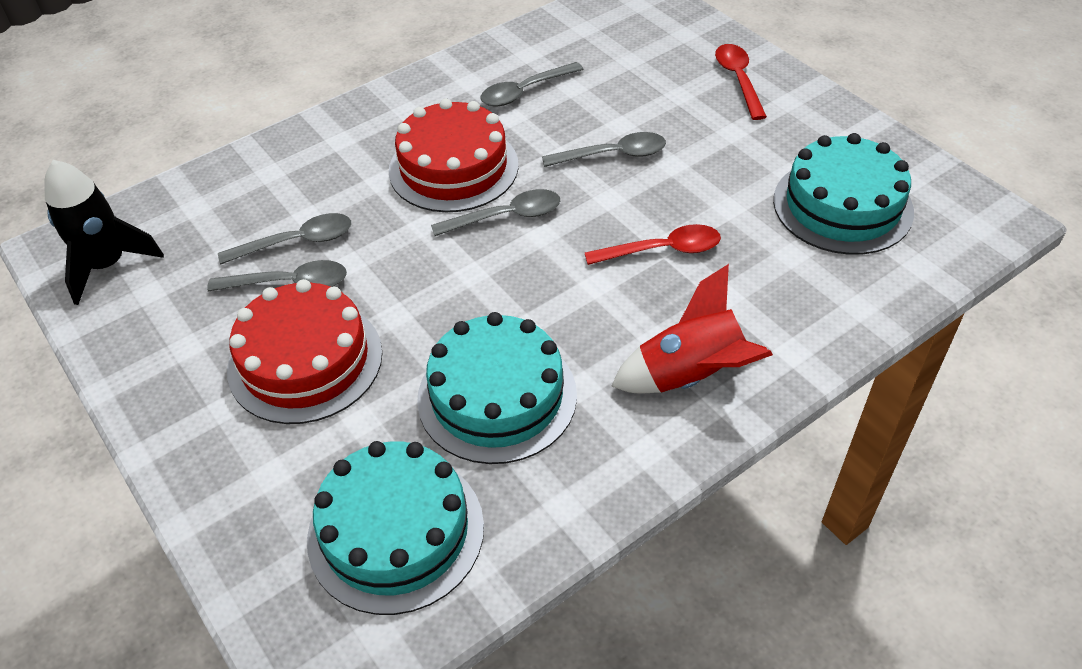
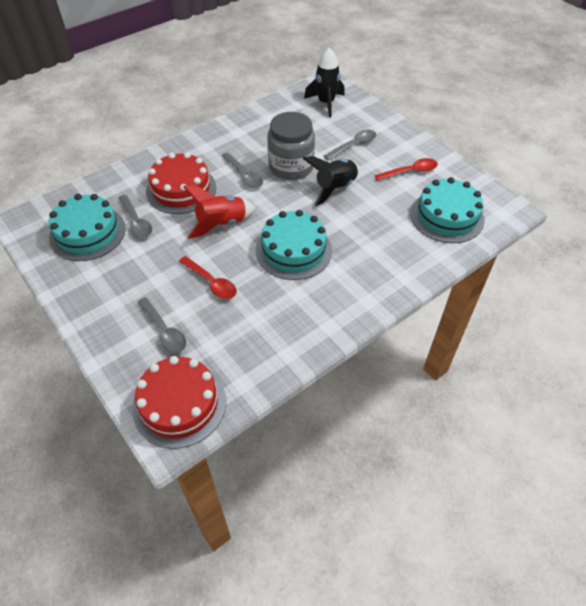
black rocket: [44,160,164,305] = 1 -> [302,156,360,207] [304,48,345,118] = 2
grey jar: none = 0 -> [267,112,315,180] = 1
grey spoon: [207,260,347,291] [218,213,351,265] [431,189,560,236] [480,62,583,106] [542,132,666,167] = 5 -> [119,195,152,238] [138,297,186,353] [222,152,263,188] [324,130,376,160] = 4

